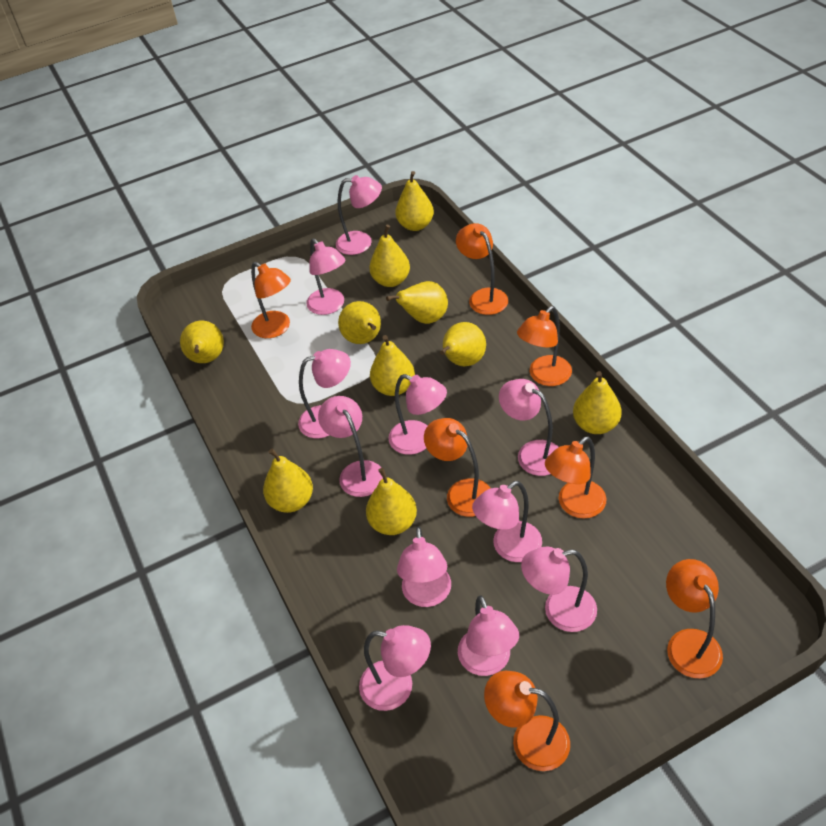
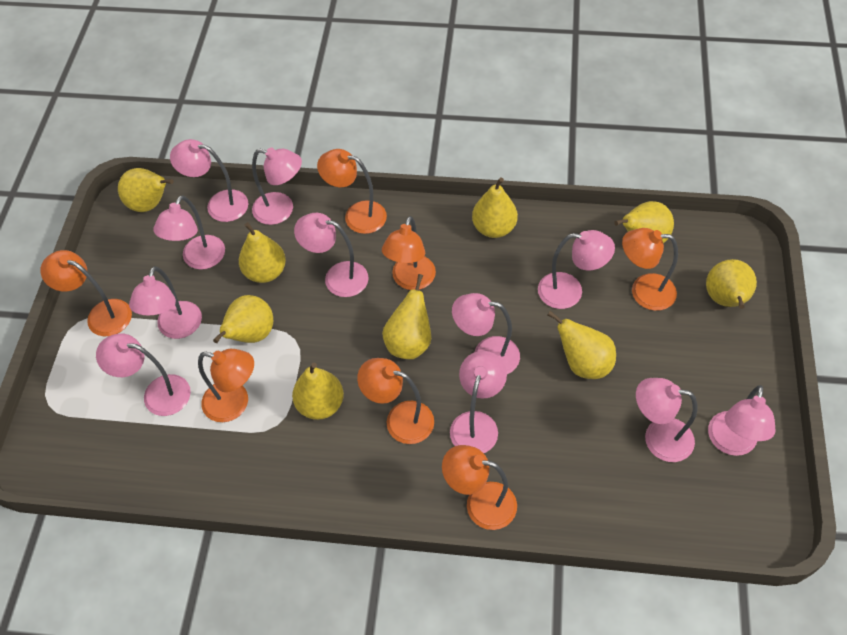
yellow pear: [180,321,224,363] [263,449,313,513] [338,301,381,344] [366,468,417,535] [369,225,410,287] [370,335,415,396] [386,281,448,324] [395,171,434,231] [440,322,486,366] [573,371,622,434] = 10 -> [118,168,173,212] [213,295,273,343] [239,222,286,283] [292,363,344,420] [382,274,431,359] [472,177,518,238] [548,311,616,379] [614,201,674,243] [706,259,757,309] = 9

